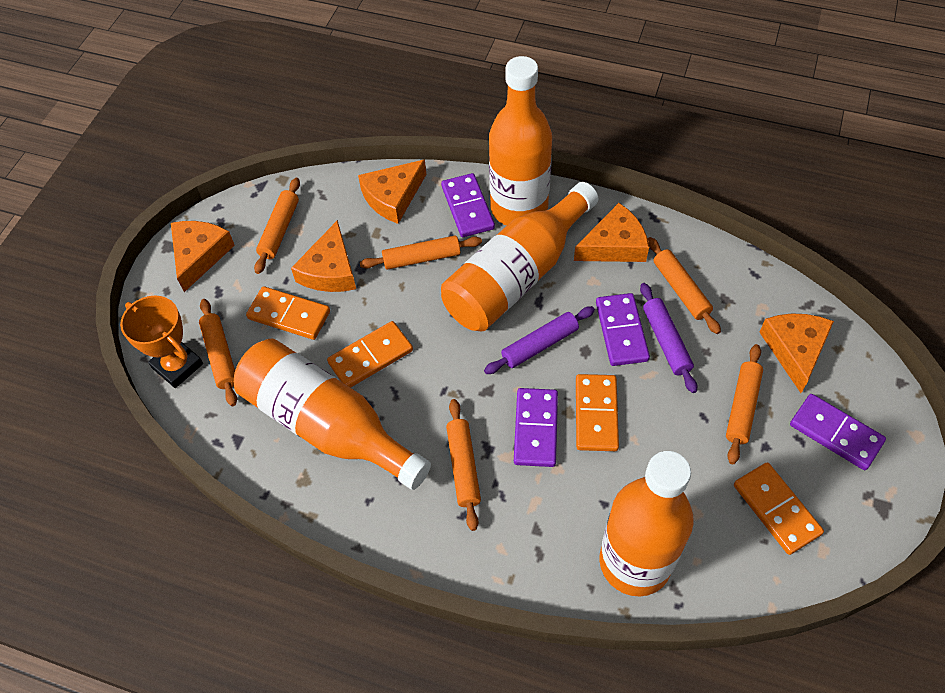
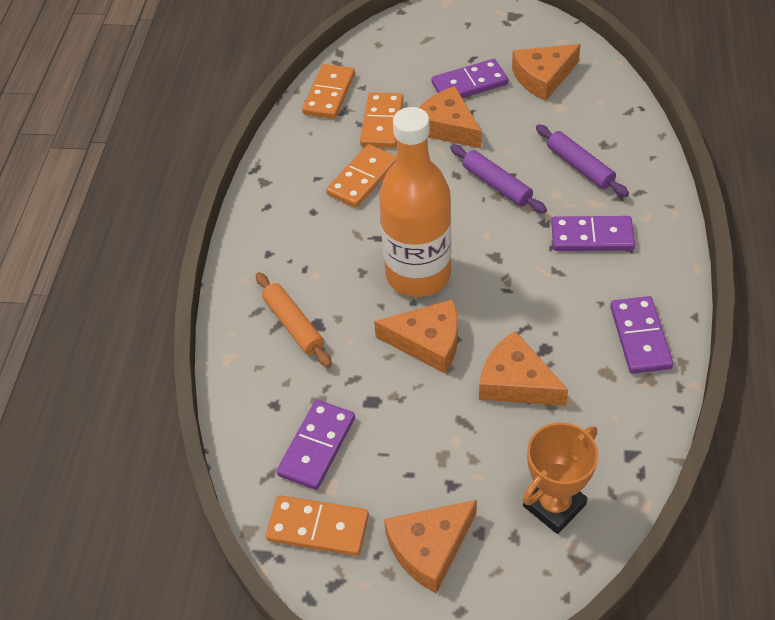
orange bottle: [234,339,431,490] [441,182,599,332] [489,56,552,226] [599,451,694,596] = 4 -> [379,107,452,297] = 1
orange rolling pin: [199,299,237,406] [254,178,300,274] [360,236,482,270] [446,399,481,531] [648,237,721,334] [726,344,763,464] = 6 -> [256,272,332,367] = 1

